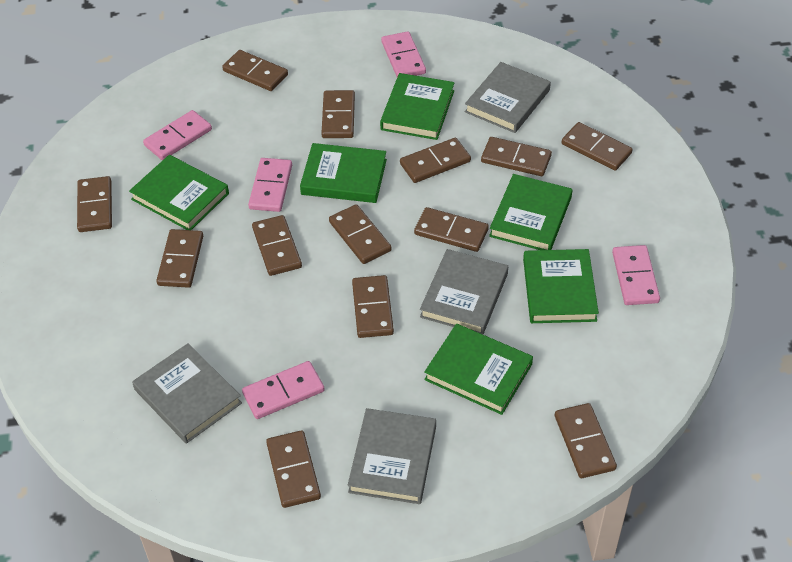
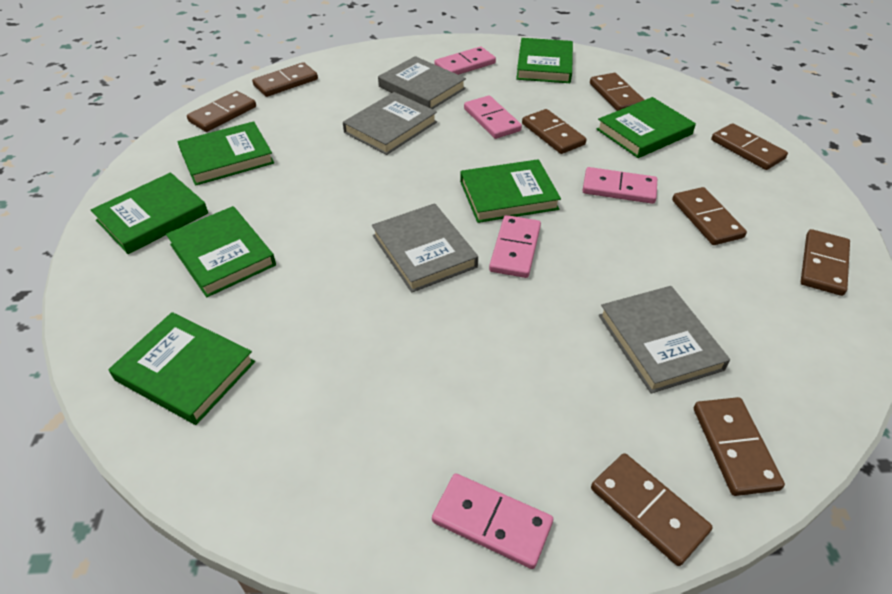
brown domino: [77,176,112,232] [156,229,203,288] [222,50,288,91] [252,215,302,276] [266,430,321,508] [321,90,355,138] [329,204,392,264] [352,275,394,338] [400,138,471,183] [414,207,489,252] [481,137,552,176] [555,403,617,478] [562,122,633,171] = 13 -> [187,91,256,132] [252,62,318,97] [522,109,587,154] [590,73,644,111] [591,453,712,566] [672,187,747,245] [694,397,785,496] [711,123,788,170] [801,229,850,296] = 9
green book: [129,155,229,230] [300,143,387,203] [380,73,455,140] [424,323,533,415] [489,174,572,250] [523,249,599,323] = 6 -> [91,173,208,254] [108,312,255,425] [166,206,276,297] [177,121,274,186] [460,159,561,223] [516,38,573,83] [597,97,696,158] = 7

